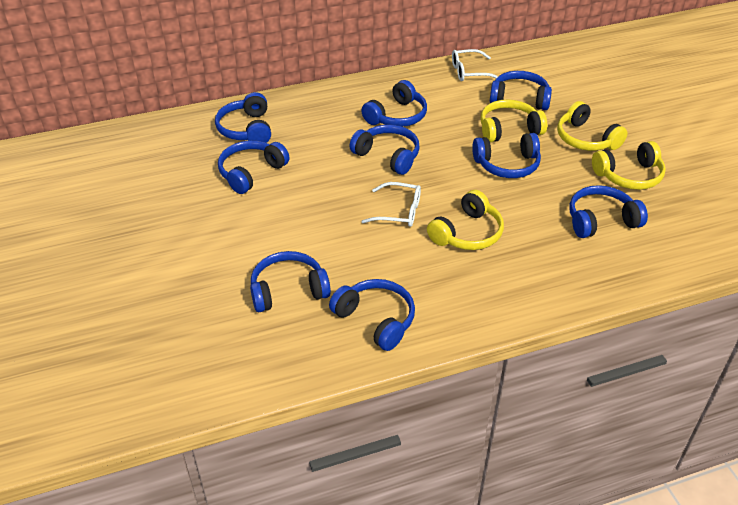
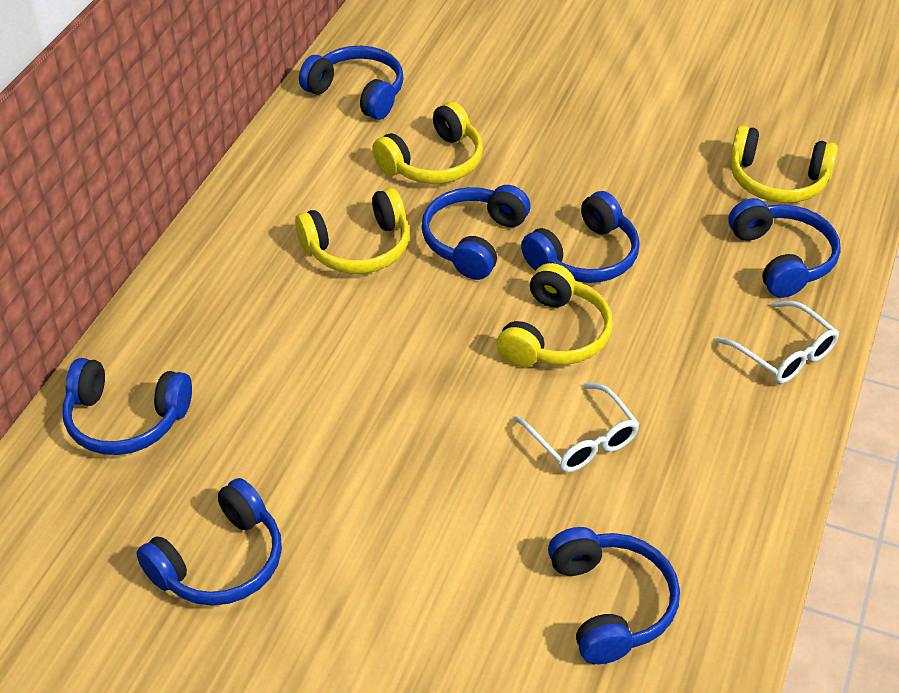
blue headphones: [215,92,271,143] [218,140,290,194] [250,251,331,312] [329,279,415,351] [349,125,420,175] [361,80,427,127] [472,133,541,178] [490,71,552,110] [569,185,648,238] = 9 -> [62,358,192,455] [136,478,282,606] [299,46,404,120] [422,185,530,280] [521,191,640,283] [548,527,680,664] [728,198,841,298] = 7

